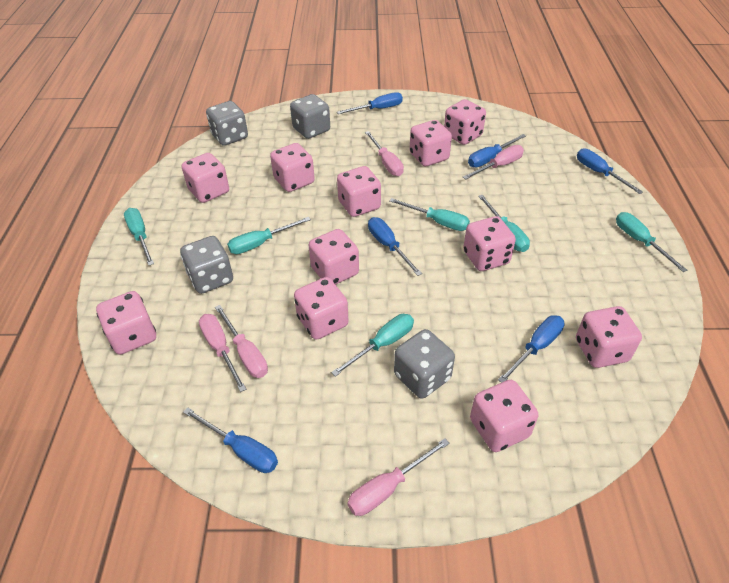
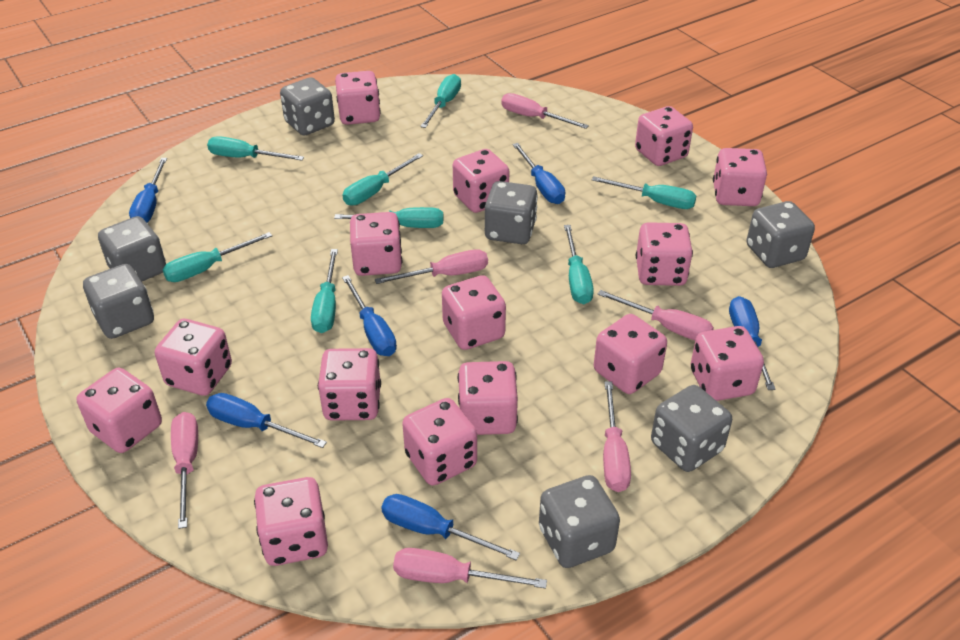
grey dice: [180,236,233,294] [206,101,248,146] [290,94,330,139] [394,329,455,399] = 4 -> [83,264,154,339] [98,216,166,282] [280,77,335,135] [485,181,538,244] [539,475,620,568] [651,385,732,472] [746,201,815,268] = 7
pink dice: [96,291,156,355] [182,153,229,203] [270,143,315,192] [294,277,349,340] [309,229,359,285] [337,166,381,217] [409,120,452,166] [444,99,486,145] [463,216,516,271] [470,380,539,452] [576,306,642,368] = 11 -> [77,368,162,453] [155,319,232,396] [254,477,328,566] [318,348,381,421] [335,71,381,125] [350,212,402,276] [402,398,477,486] [442,275,506,350] [453,149,510,213] [458,361,518,435] [594,314,667,394] [635,106,693,166] [636,222,693,286] [691,326,764,401] [713,148,767,206] = 15
pink screwdriver: [199,314,246,392] [215,305,268,378] [347,438,449,516] [365,131,404,176] [463,145,524,179] = 5 -> [171,412,198,529] [375,249,488,284] [393,548,547,589] [501,93,589,129] [597,290,714,340] [603,381,631,492] = 6
turquoise screwdriver: [124,208,154,265] [227,217,311,254] [331,314,414,377] [389,198,470,231] [478,195,530,252] [616,212,687,272] = 6 -> [162,232,272,282] [207,136,304,161] [311,249,338,333] [334,207,443,228] [343,153,423,205] [420,74,461,128] [564,225,594,304] [592,176,696,209] = 8

